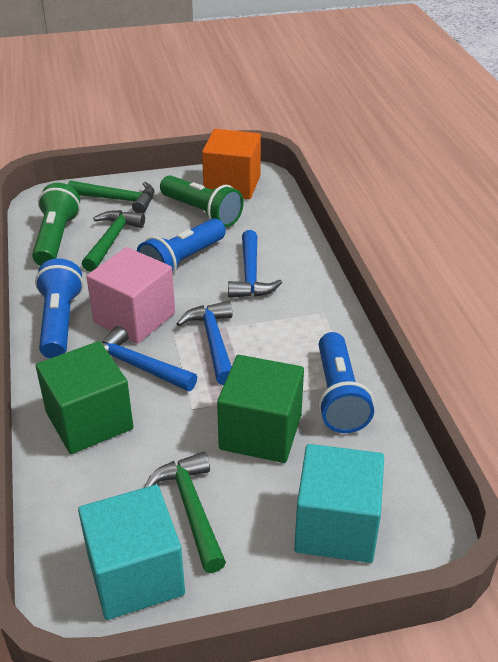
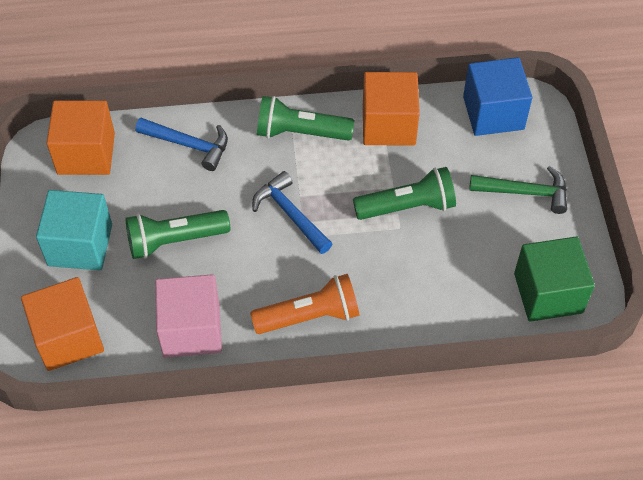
blue cube: none = 0 -> [463,57,532,136] = 1
blue flashlight: [35,259,83,358] [137,218,226,276] [318,332,374,433] = 3 -> none = 0
blue hammer: [101,326,197,391] [176,301,232,385] [228,230,282,298] = 3 -> [135,118,228,171] [252,171,333,254] = 2
green cube: [36,341,133,454] [217,355,304,463] = 2 -> [514,237,595,322] = 1
green flashlight: [32,183,80,266] [160,175,244,227] = 2 -> [126,210,230,259] [257,96,354,141] [353,167,456,220] = 3
green hammer: [68,180,154,213] [82,210,145,272] [144,452,226,573] = 3 -> [469,166,567,214] = 1
orange cube: [202,129,261,199] = 1 -> [21,277,104,371] [47,101,115,175] [363,72,420,146] = 3
orange flashlight: none = 0 -> [250,274,359,334] = 1
turquoise cube: [78,485,185,620] [294,444,384,563] = 2 -> [36,190,112,270] = 1

